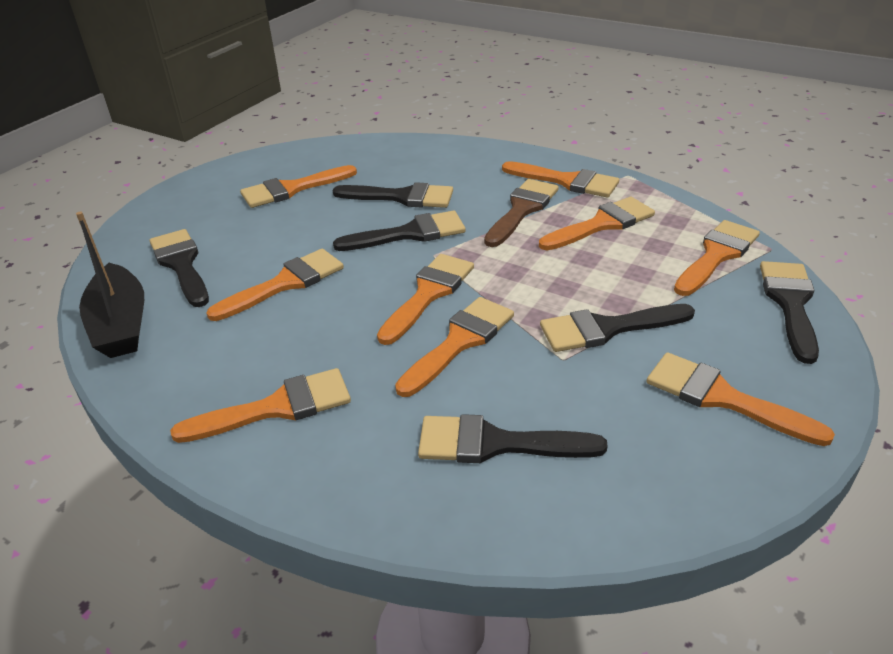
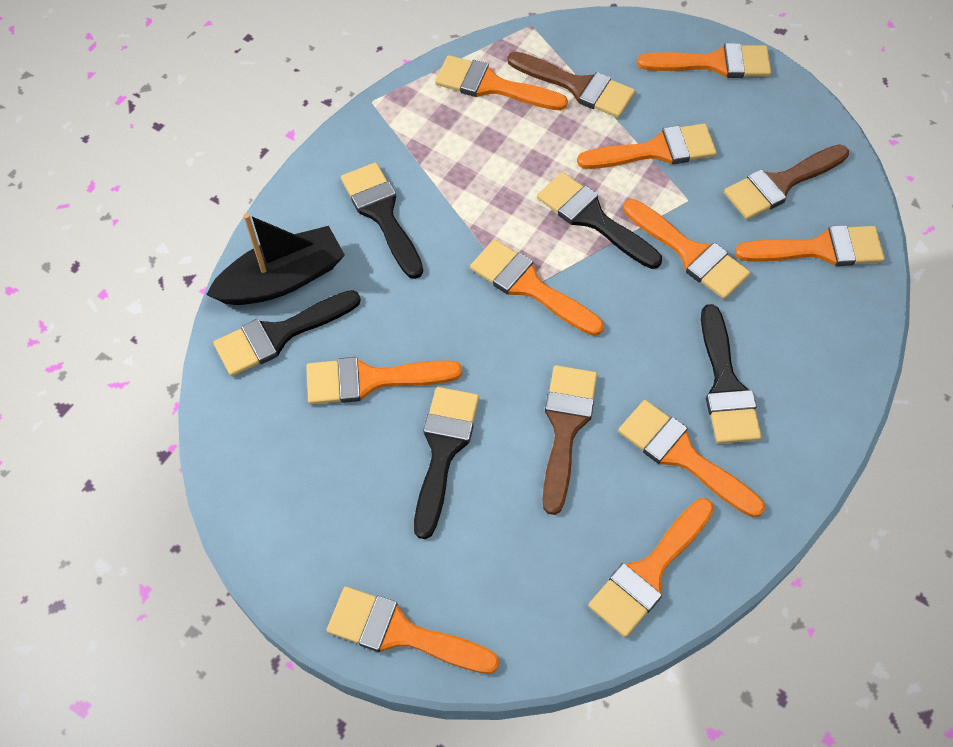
black brush: [150,229,209,307] [333,182,453,208] [333,211,466,251] [418,414,608,463] [540,304,695,352] [760,261,819,364] = 6 -> [213,290,361,376] [341,162,423,279] [414,387,479,539] [537,172,662,269] [701,304,762,444] = 5
brown brush: [484,179,559,247] = 1 -> [508,51,635,118] [542,365,597,515] [724,144,849,220] = 3
orange brush: [170,368,351,443] [206,249,344,321] [240,165,357,208] [377,254,474,345] [395,297,514,397] [502,161,619,197] [539,197,655,250] [647,352,835,446] [674,220,760,296] = 9 -> [306,357,462,404] [327,587,500,674] [435,55,568,110] [470,239,604,336] [577,124,717,169] [588,498,714,637] [618,400,765,518] [623,199,750,299] [637,43,771,78] [735,225,885,266] = 10

